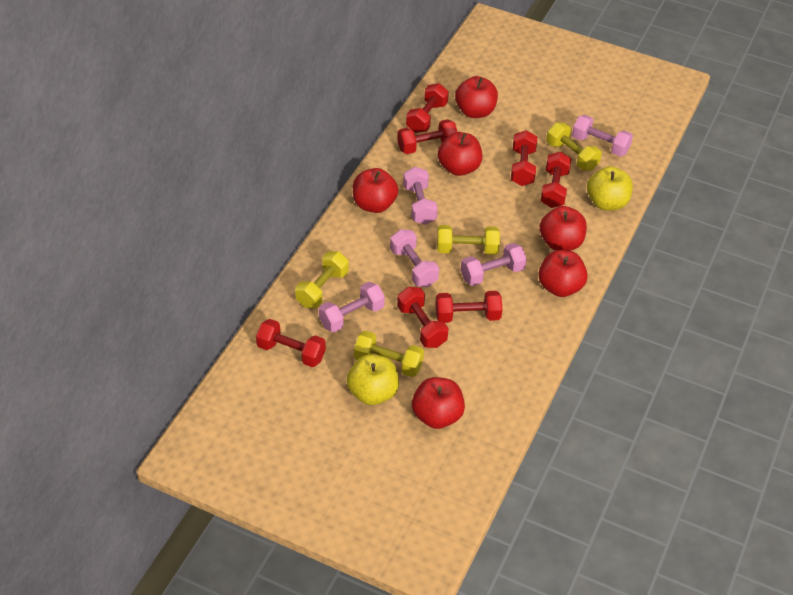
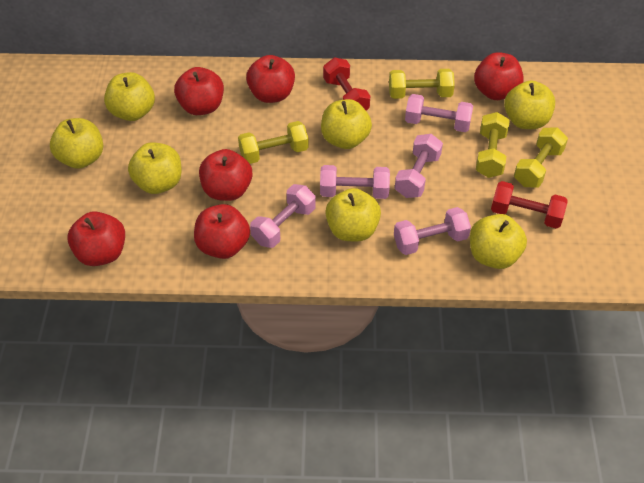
red dumbbell: [256,319,326,367] [397,119,458,154] [397,287,449,348] [406,83,449,133] [436,291,503,323] [511,130,537,186] [540,152,571,208] = 7 -> [323,58,370,110] [491,181,568,229] = 2
yellow apple: [347,354,399,405] [587,166,633,211] = 2 -> [50,118,103,169] [104,72,155,121] [128,142,182,194] [321,99,372,149] [325,188,381,241] [470,214,527,269] [504,80,555,129] = 7

